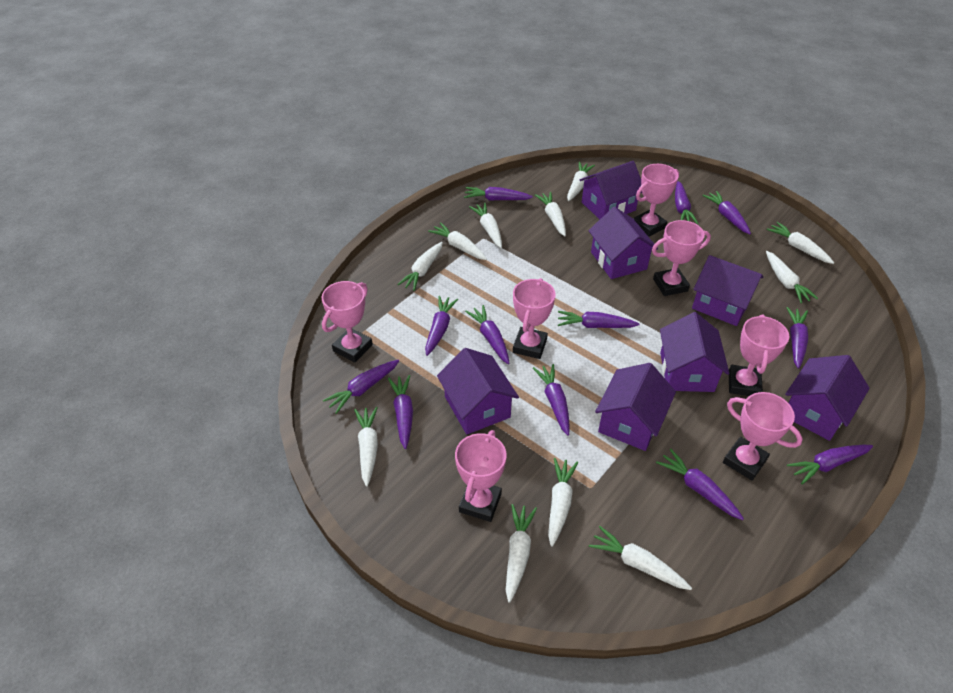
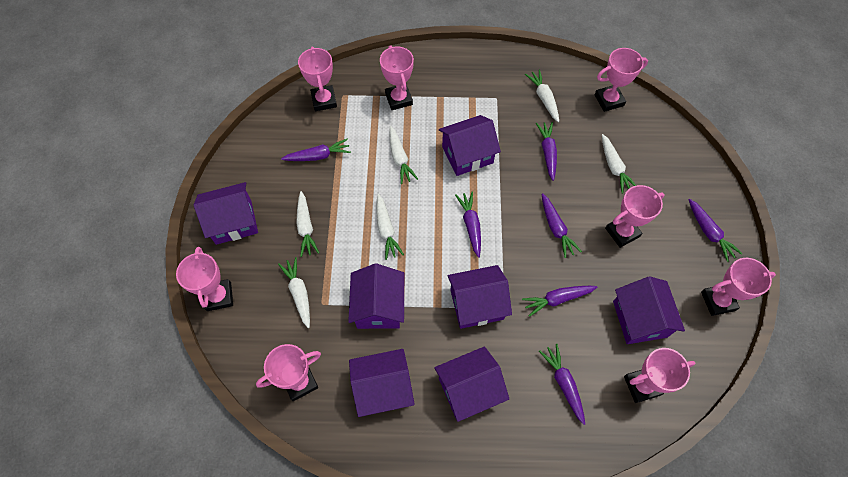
pink trophy: [322,281,373,362] [455,430,507,522] [513,278,556,359] [633,164,679,237] [652,220,711,296] [723,392,803,480] [729,314,789,396] = 7 -> [176,247,233,311] [256,344,321,401] [298,46,337,111] [380,45,414,110] [595,48,648,112] [605,185,665,248] [624,348,695,403] [701,258,776,316] = 8
purple carrot: [323,360,399,414] [388,375,413,449] [425,296,458,356] [464,187,533,200] [465,305,509,364] [533,364,570,436] [558,311,640,328] [656,449,744,520] [675,181,698,224] [702,191,751,234] [787,307,808,369] [787,444,873,485] = 12 -> [281,139,351,161] [455,192,481,258] [522,286,597,317] [536,122,557,181] [539,344,585,425] [542,193,582,258] [689,199,743,262] = 7
white carrot: [354,407,378,487] [397,242,443,291] [428,222,487,260] [469,203,502,248] [506,504,537,603] [535,192,566,236] [548,458,578,547] [567,162,595,201] [589,526,692,590] [766,251,818,303] [767,222,834,264] = 11 -> [278,257,310,328] [296,191,319,257] [376,194,404,260] [389,126,418,184] [525,70,559,122] [602,134,636,194] = 6

